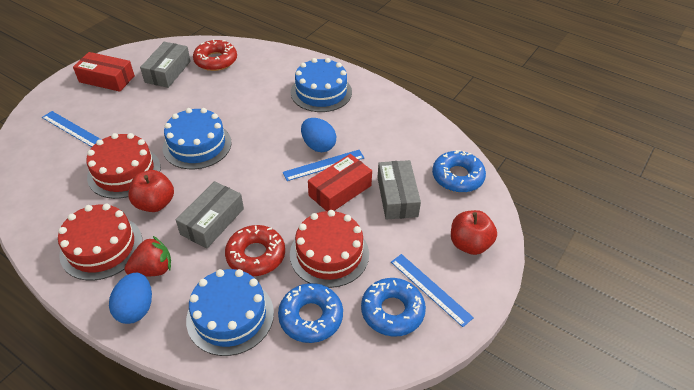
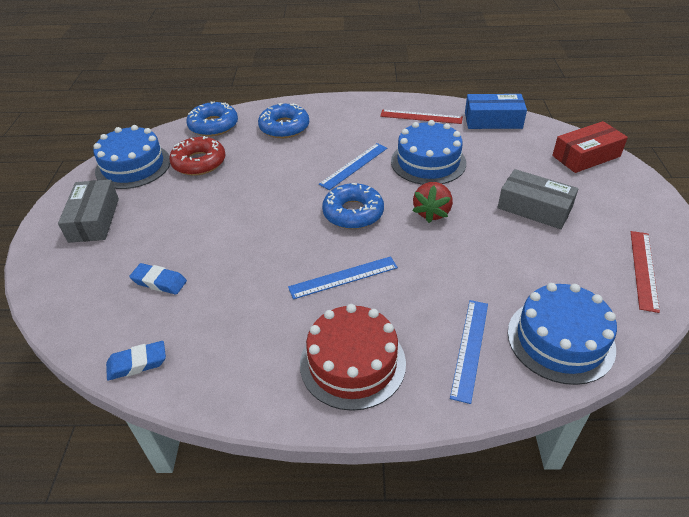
blue box: none = 0 -> [465,94,527,129] = 1
blue egg: [109,273,152,324] [301,118,337,152] = 2 -> none = 0
blue eraser: none = 0 -> [106,341,166,380] [129,263,187,295] = 2
grey box: [140,42,191,88] [176,181,244,248] [377,160,421,220] = 3 -> [58,180,119,243] [497,169,579,229] = 2
red apple: [128,170,174,212] [451,210,497,255] = 2 -> none = 0
red box: [73,52,135,92] [308,154,372,211] = 2 -> [552,121,628,173] = 1
red cake: [58,204,142,280] [86,133,161,199] [290,210,369,288] = 3 -> [300,304,406,411] = 1
red donut: [193,39,237,71] [225,225,285,276] = 2 -> [169,136,226,176] = 1
red ruler: none = 0 -> [380,110,463,124] [631,231,660,313] = 2

